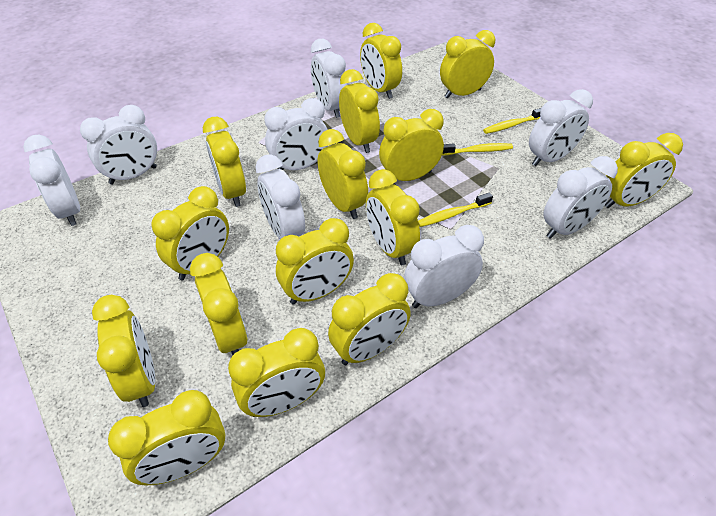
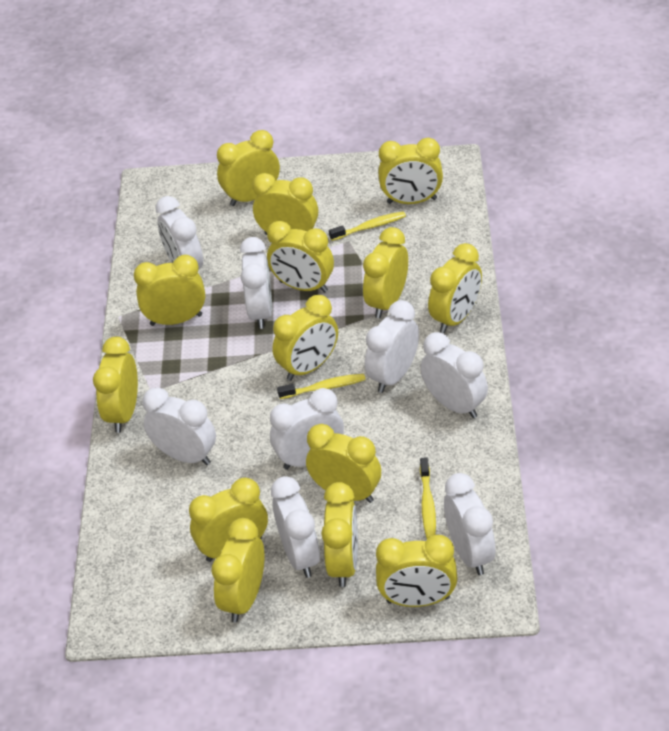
yellow clock: [92,295,155,407] [108,390,225,485] [151,186,229,280] [190,253,248,355] [203,117,246,207] [228,328,325,417] [276,218,354,305] [318,129,368,219] [328,273,411,365] [339,69,380,153] [360,23,402,99] [366,169,420,265] [379,109,444,181] [440,30,495,99] [605,133,683,208] = 15 -> [93,337,138,433] [134,255,205,326] [189,477,268,562] [212,518,264,622] [217,130,280,206] [252,173,318,235] [267,221,334,293] [272,295,338,381] [306,424,381,503] [321,482,358,587] [363,227,408,318] [376,535,457,607] [379,138,443,204] [428,243,482,333] = 14

